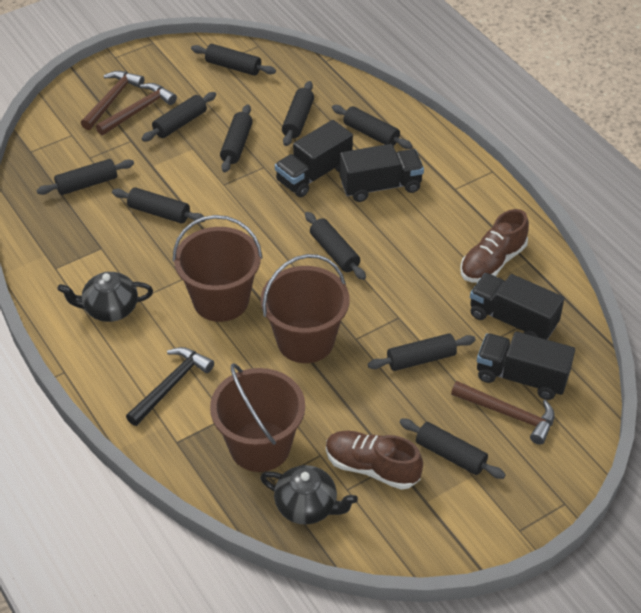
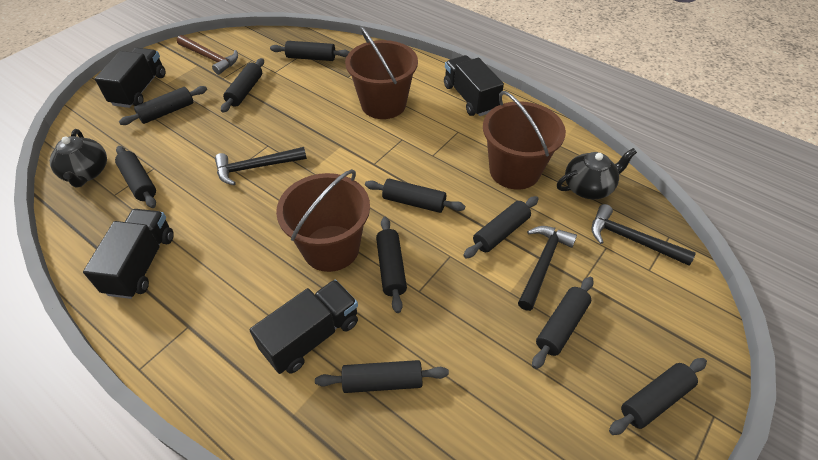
black hammer: [126,347,214,426] = 1 -> [215,147,307,185] [518,226,577,311] [591,204,696,266] = 3
brown hammer: [81,71,144,130] [96,83,177,135] [451,381,555,445] = 3 -> [177,35,238,75] = 1
brown shoe: [326,430,423,490] [460,209,529,283] = 2 -> none = 0

